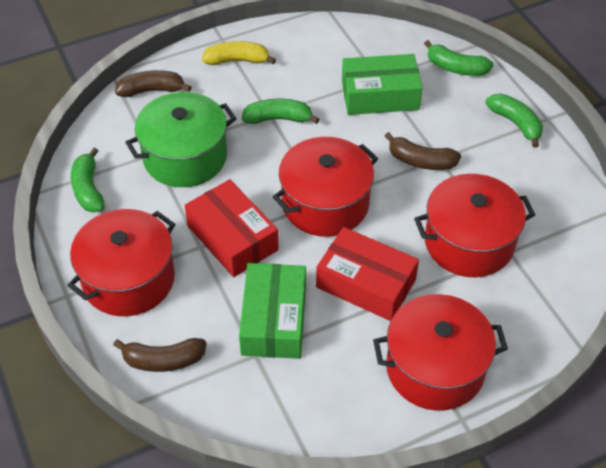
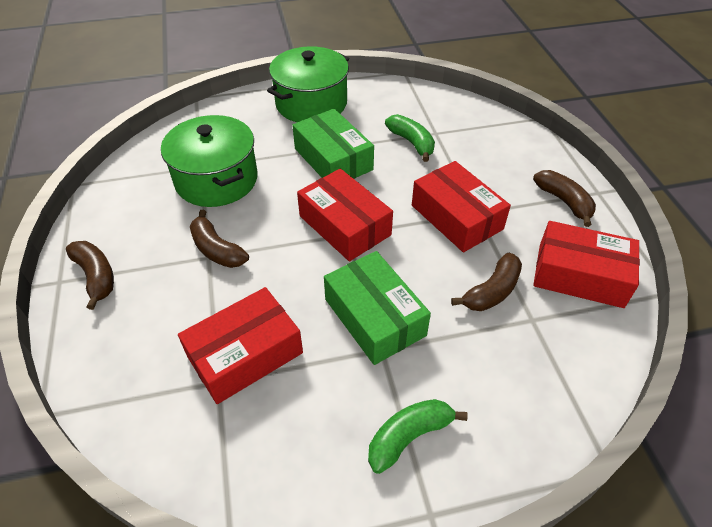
brown banana: [113,338,207,372] [115,70,192,97] [385,132,461,170] = 3 -> [66,241,114,310] [190,210,249,268] [451,252,522,311] [533,170,596,227] = 4
green banana: [71,148,105,212] [242,99,319,124] [424,40,494,76] [485,94,543,148] = 4 -> [368,399,468,474] [385,114,435,162] = 2
green pot: [125,92,237,187] = 1 -> [161,115,258,207] [267,46,349,122] = 2
red box: [185,179,279,277] [316,227,419,321] = 2 -> [178,287,303,404] [297,169,393,261] [412,161,511,252] [533,221,640,308] = 4
red pot: [67,209,175,316] [273,137,378,237] [373,294,508,411] [414,174,535,277] = 4 -> none = 0
yellow banana: [202,41,276,65] = 1 -> none = 0

